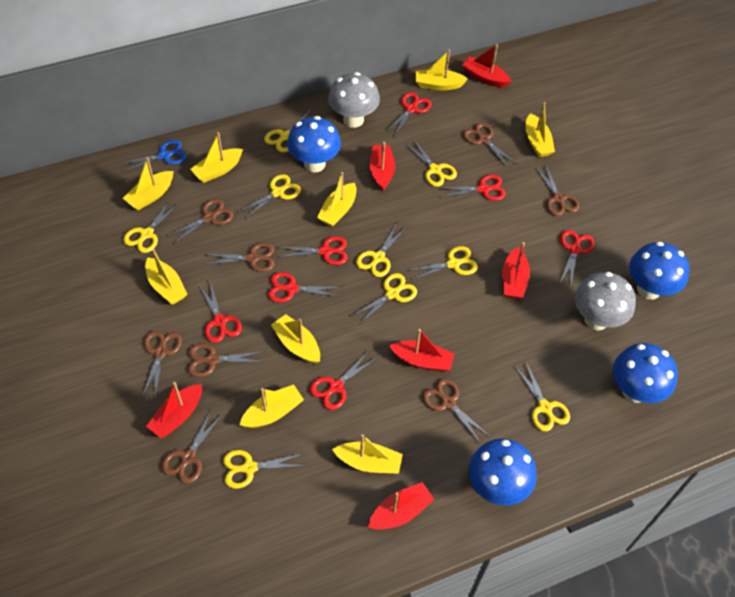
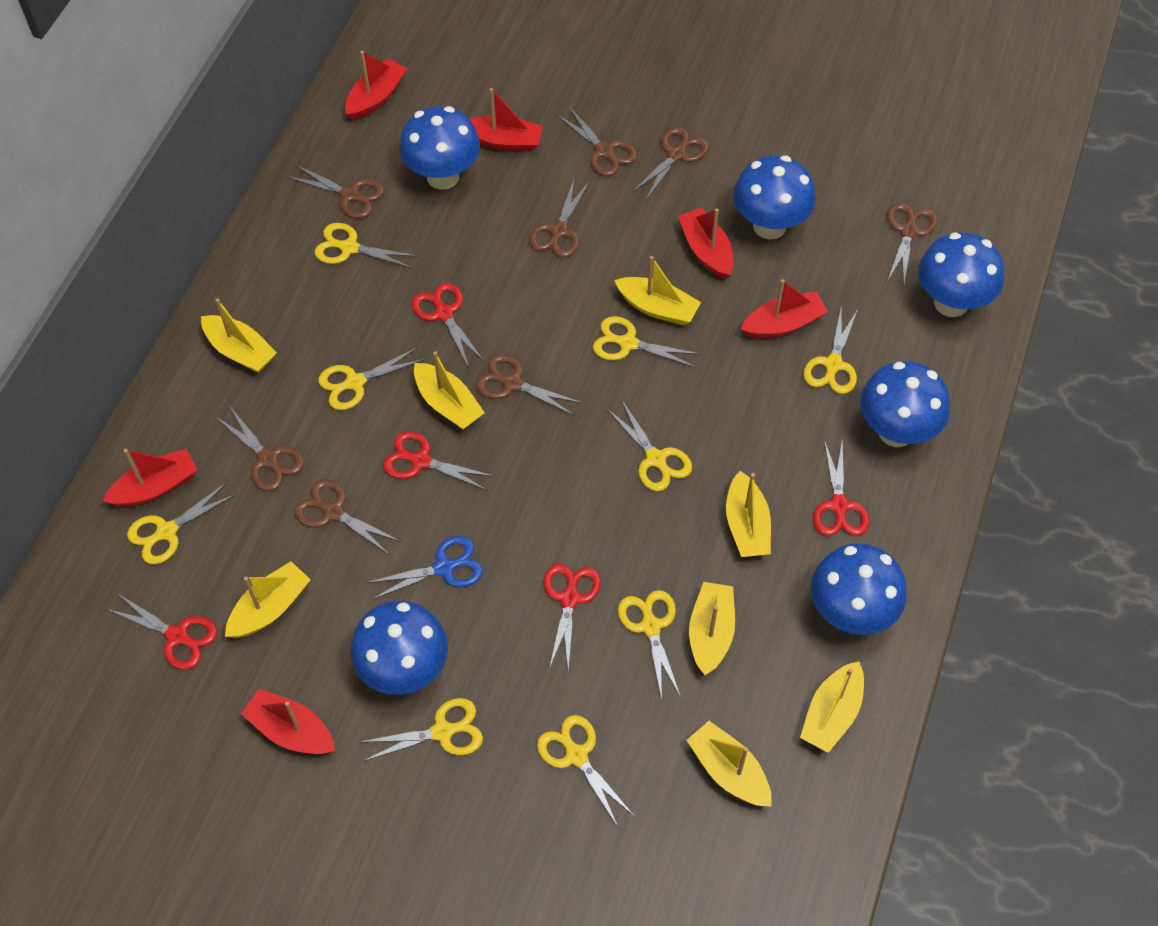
blue mushroom: [287,116,341,172] [469,438,537,506] [613,343,678,403] [629,241,690,300] = 4 -> [350,601,448,695] [399,106,480,190] [733,155,816,239] [811,543,907,635] [860,361,950,447] [918,232,1004,317] = 6
grey mushroom: [328,72,380,128] [575,272,636,330] = 2 -> none = 0
red scissors: [199,282,242,343] [268,272,342,303] [278,236,348,265] [310,350,378,410] [385,92,431,136] [439,175,506,201] [560,230,595,284] = 7 -> [106,593,218,670] [383,431,494,491] [412,283,484,368] [544,564,601,671] [813,440,869,536] = 5
yellow boat: [123,157,174,210] [145,249,187,304] [190,132,243,183] [239,384,304,428] [271,314,320,364] [317,172,357,227] [332,434,403,474] [416,49,468,90] [526,102,555,157] = 9 -> [201,298,277,373] [225,561,311,638] [414,351,485,430] [614,256,701,325] [686,721,772,807] [689,582,735,675] [726,471,771,557] [800,661,864,753] = 8

